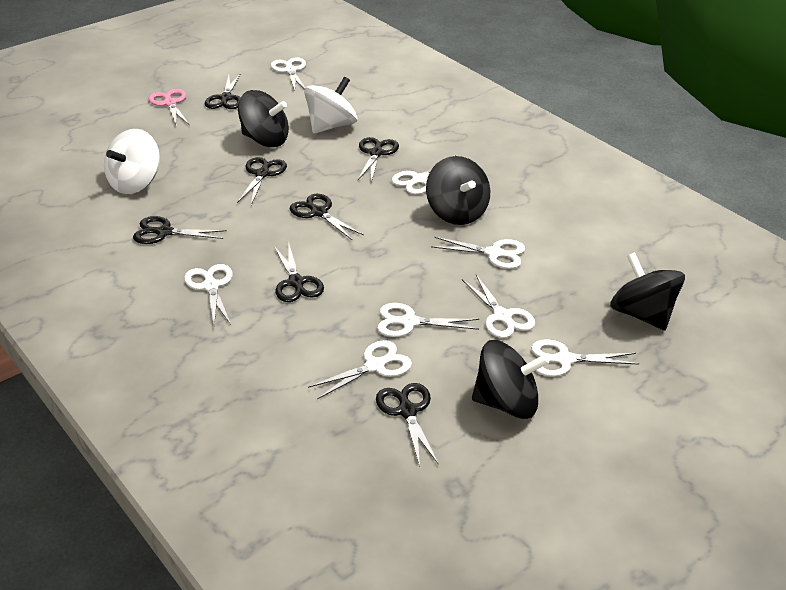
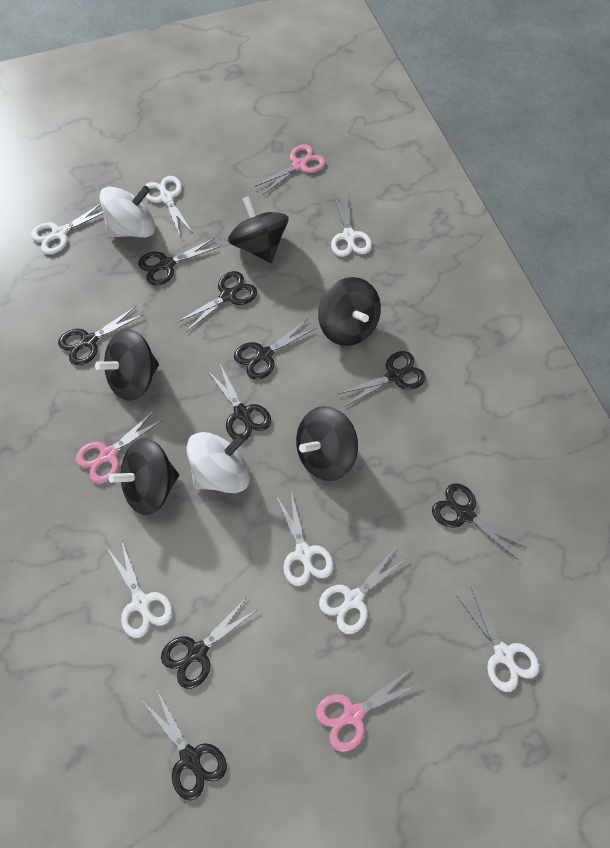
black scissors: [133,216,227,244] [205,73,241,109] [237,157,287,205] [274,244,324,302] [290,194,364,240] [357,137,399,183] [376,383,439,467] = 7 -> [58,306,144,365] [138,238,221,286] [143,688,227,801] [161,597,258,689] [178,271,257,332] [207,364,271,440] [234,319,316,380] [338,351,426,407] [432,483,527,560] = 9
black spinning top: [238,90,289,147] [426,156,490,225] [472,340,549,419] [610,252,685,331] = 4 -> [95,329,159,401] [109,438,179,515] [228,196,288,263] [296,406,358,481] [318,277,381,346] = 5
pink scissors: [148,89,190,126] = 1 -> [75,411,164,483] [254,144,326,195] [316,668,421,752] = 3
white scissors: [184,264,233,325] [271,57,306,91] [308,340,412,399] [377,303,479,337] [391,155,456,194] [431,237,525,269] [462,275,535,338] [531,339,639,377] = 8 -> [31,204,103,254] [107,539,173,638] [145,176,193,236] [276,491,334,586] [319,548,407,634] [331,194,372,257] [456,588,540,692] = 7

